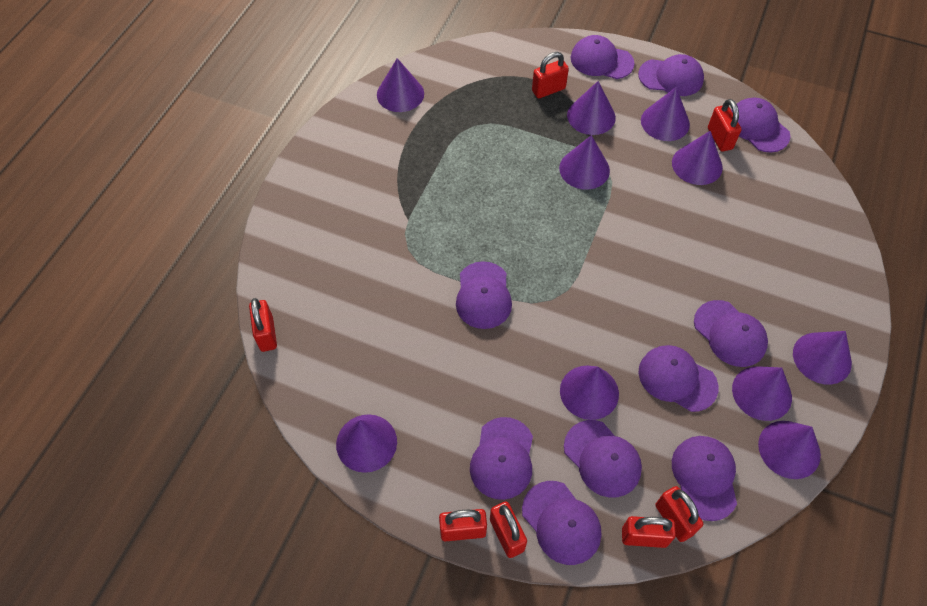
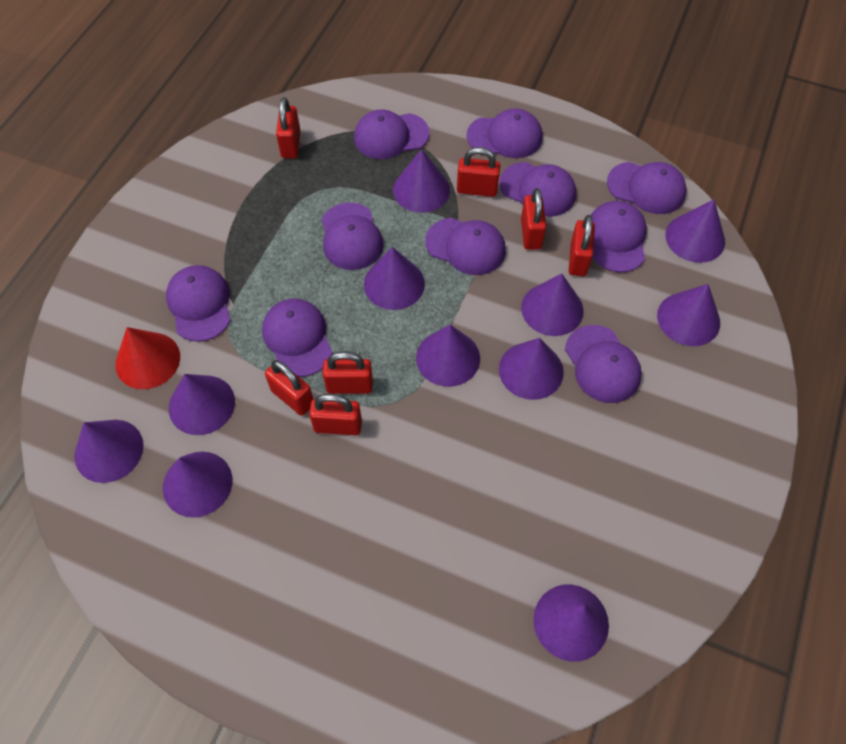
purple cone: [336,414,397,473] [377,58,424,112] [559,135,610,190] [560,365,619,420] [567,81,616,135] [641,87,690,141] [672,131,723,185] [732,366,792,421] [758,421,821,479] [793,331,852,385] = 10 -> [74,420,144,483] [163,452,232,518] [169,374,235,435] [364,247,425,310] [393,149,450,213] [416,325,480,387] [499,338,564,400] [521,273,584,336] [534,585,609,662] [657,284,720,346] [665,200,725,263] = 11
red cone: none = 0 -> [115,327,180,389] = 1

